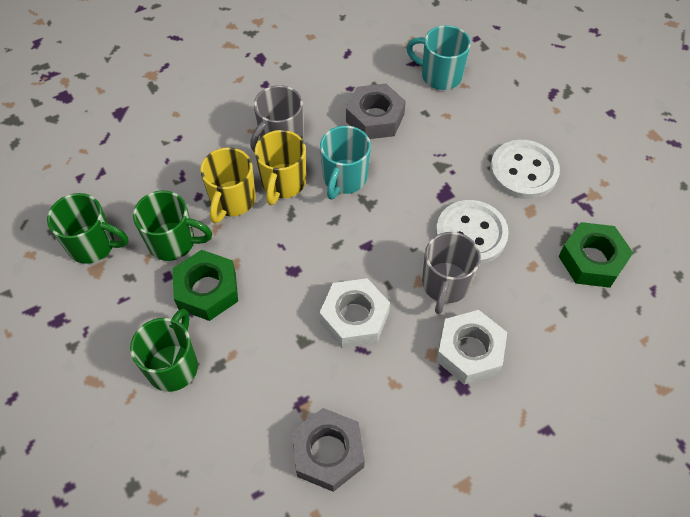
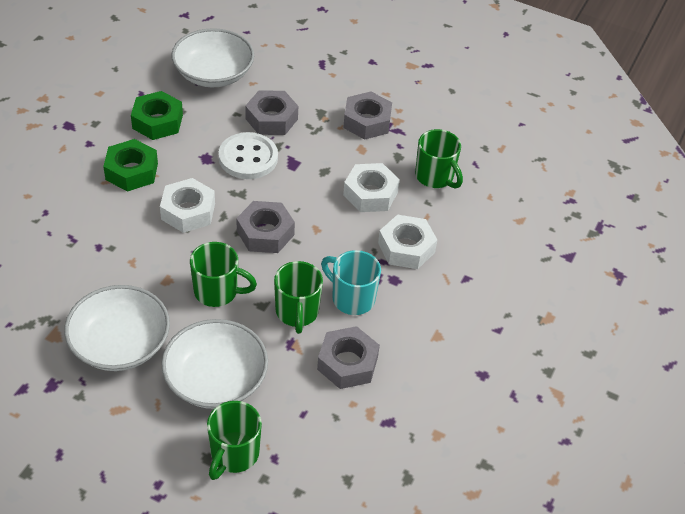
green mug: [47,193,128,264] [130,309,198,392] [133,191,212,261] = 3 -> [190,242,257,307] [207,401,262,480] [274,261,323,334] [415,129,463,189] = 4
grey mug: [250,85,303,152] [422,232,481,314] = 2 -> none = 0
grey nut: [292,408,365,492] [346,84,406,139] = 2 -> [236,201,295,253] [245,90,298,135] [317,326,380,389] [343,91,392,140] = 4
turquoise mug: [320,126,371,199] [406,25,471,90] = 2 -> [321,250,381,315] = 1
white bowl: none = 0 -> [64,285,170,371] [161,319,268,409] [171,28,254,87] = 3
white button: [436,200,509,264] [490,140,560,199] = 2 -> [219,132,278,179] = 1
white nut: [319,278,390,348] [436,310,507,385] = 2 -> [160,178,215,233] [343,163,400,212] [378,215,437,269] = 3
yellow mug: [200,147,256,224] [255,130,306,205] = 2 -> none = 0

